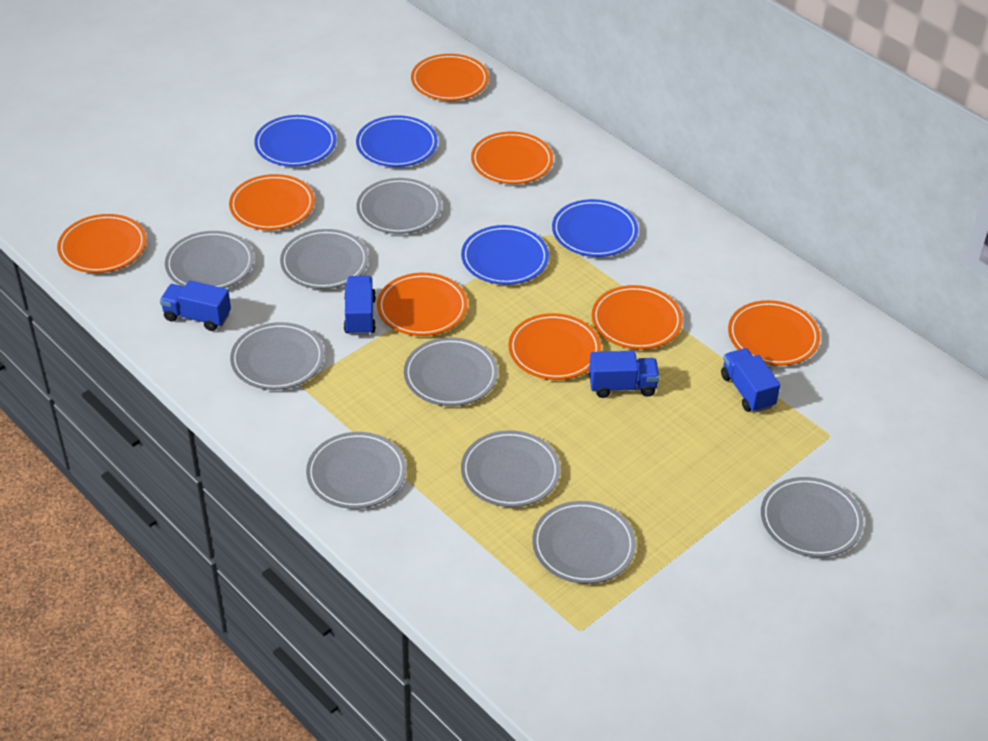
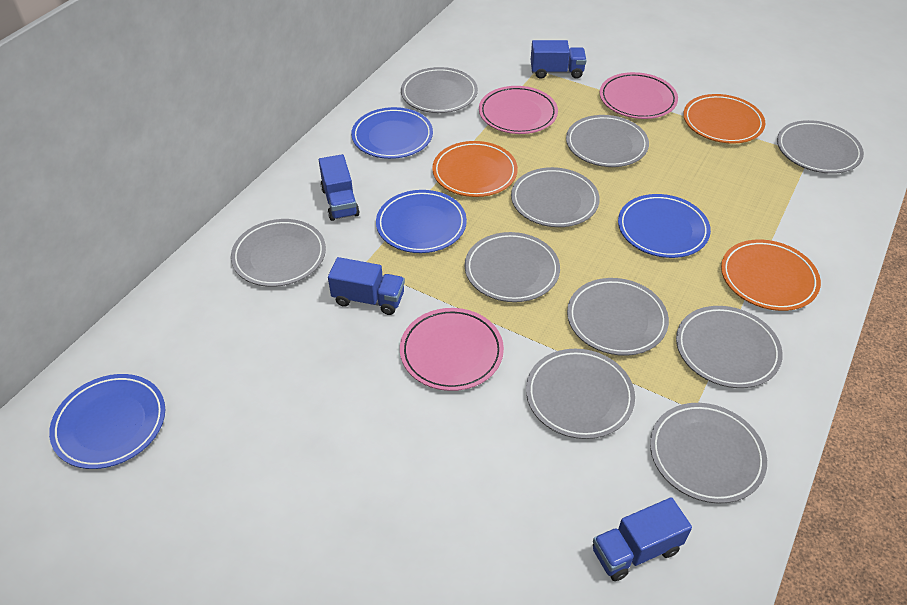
grey plate: [165,231,254,288] [230,322,324,390] [280,229,369,289] [306,432,406,509] [357,178,442,234] [404,337,498,406] [461,430,560,507] [532,501,636,584] [761,477,864,557] = 9 -> [231,219,326,287] [401,67,478,113] [465,232,560,302] [511,167,600,227] [526,349,635,439] [566,115,649,167] [567,278,669,356] [650,403,767,504] [676,306,783,388] [777,120,864,174] = 10
orange plate: [57,214,147,273] [229,174,315,230] [377,273,468,336] [411,54,489,101] [471,132,553,184] [508,313,601,380] [592,285,683,350] [728,300,820,366] = 8 -> [432,141,518,197] [683,94,765,144] [721,239,821,311] = 3
pink plate: none = 0 -> [400,308,504,391] [479,86,558,134] [600,72,678,119] = 3

